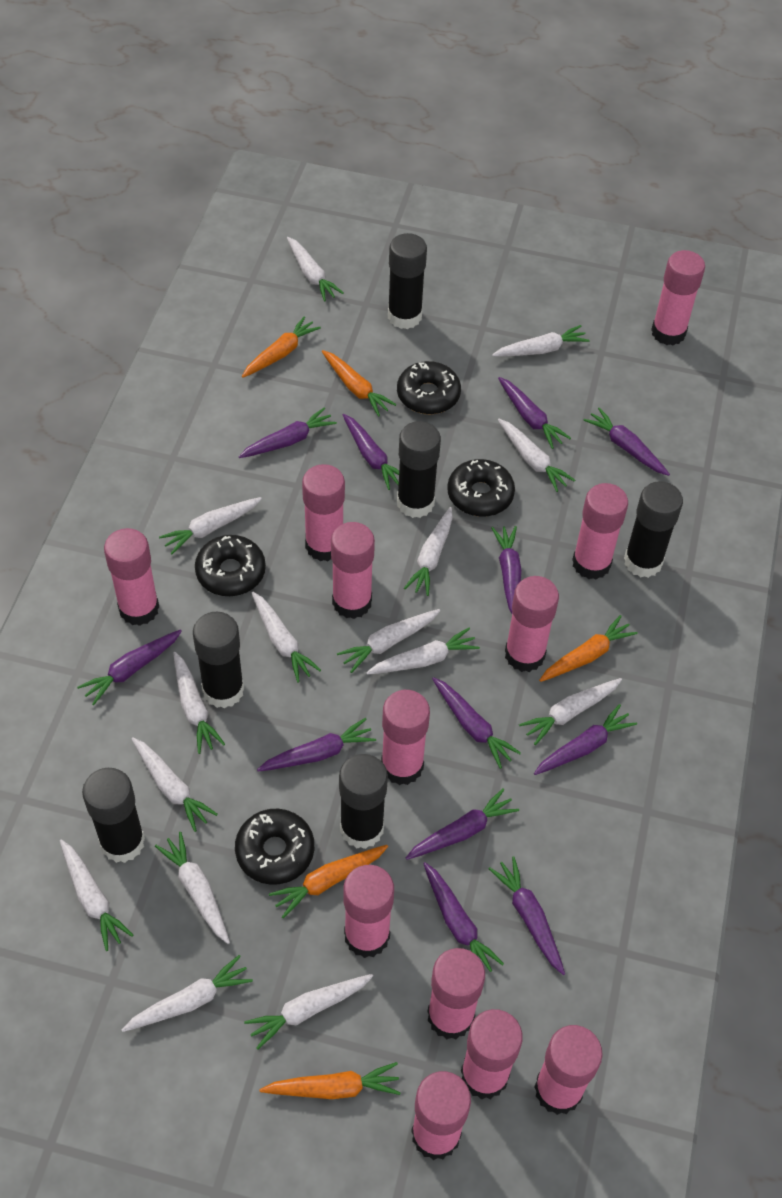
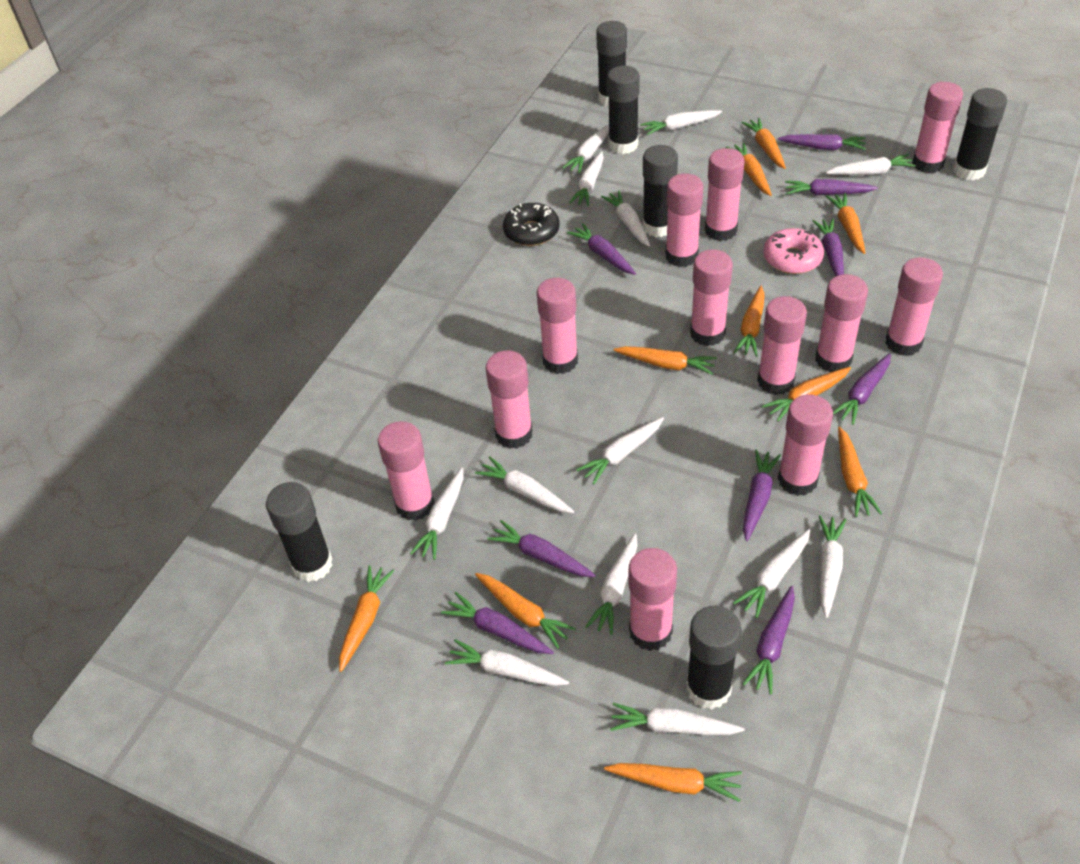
black donut: [195,535,266,596] [235,809,314,885] [397,361,461,414] [447,459,515,517] = 4 -> [503,203,560,246] = 1
orange carrot: [242,316,321,378] [259,1062,401,1099] [269,845,388,919] [322,350,397,417] [539,615,638,682] = 5 -> [339,565,394,672] [475,573,576,649] [604,763,742,802] [614,346,717,375] [726,142,772,196] [733,286,765,357] [741,118,786,169] [762,367,851,422] [825,193,865,254] [838,427,882,517] = 10
pink donut: none = 0 -> [764,228,824,274] = 1
purple carrot: [77,629,182,705] [238,407,337,458] [257,718,376,771] [343,414,399,490] [406,788,519,860] [423,862,504,972] [432,677,521,769] [488,856,565,975] [491,526,522,614] [498,377,571,449] [534,704,637,775] [583,408,670,476] = 12 -> [441,592,554,654] [487,520,595,577] [567,223,636,275] [743,449,781,541] [743,586,795,695] [778,134,866,150] [785,179,878,195] [813,218,844,276] [833,353,891,425] = 9
white carrot: [60,839,133,951] [122,955,253,1032] [131,737,218,832] [155,832,230,944] [159,497,262,555] [173,652,225,754] [244,974,373,1049] [252,592,321,682] [287,237,344,301] [337,609,440,673] [366,628,480,674] [404,507,453,596] [492,325,590,357] [498,419,575,492] [519,678,622,745] = 15 -> [410,468,464,560] [445,639,569,686] [475,456,574,513] [562,124,609,174] [569,151,604,206] [576,417,664,485] [585,533,638,635] [601,190,650,246] [610,703,744,735] [640,110,722,135] [733,529,810,618] [819,515,846,618] [826,154,916,175] = 13

